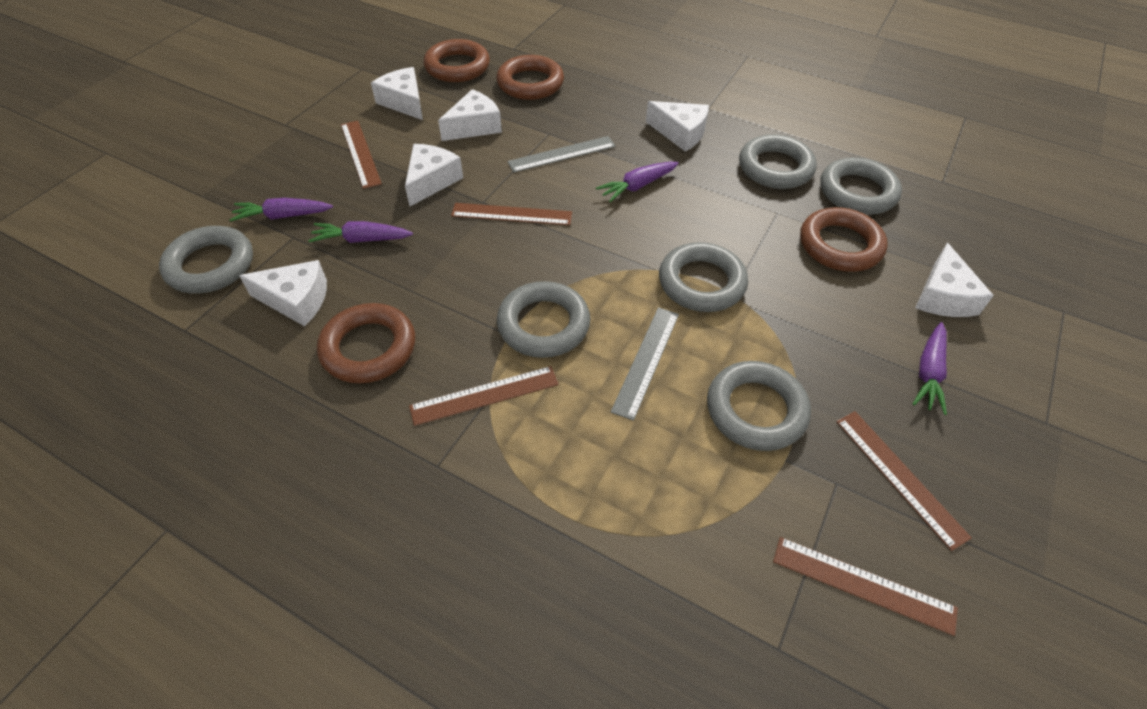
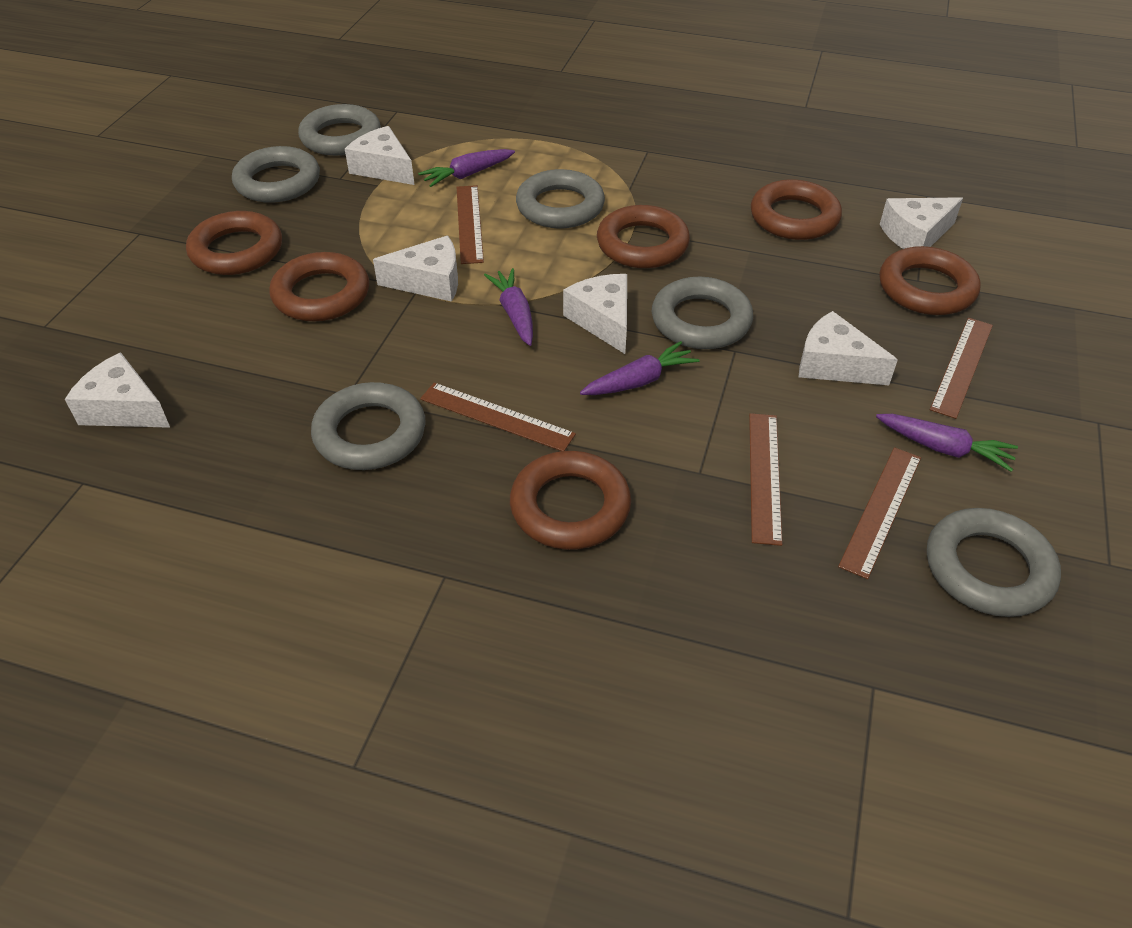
brown ring: [317,303,415,383] [423,39,490,82] [496,55,564,100] [800,207,888,272] = 4 -> [186,211,282,275] [269,252,369,321] [510,451,631,550] [597,205,690,268] [751,180,842,240] [879,246,981,315] = 6
grey ruler: [507,136,616,173] [611,307,679,421] = 2 -> none = 0

